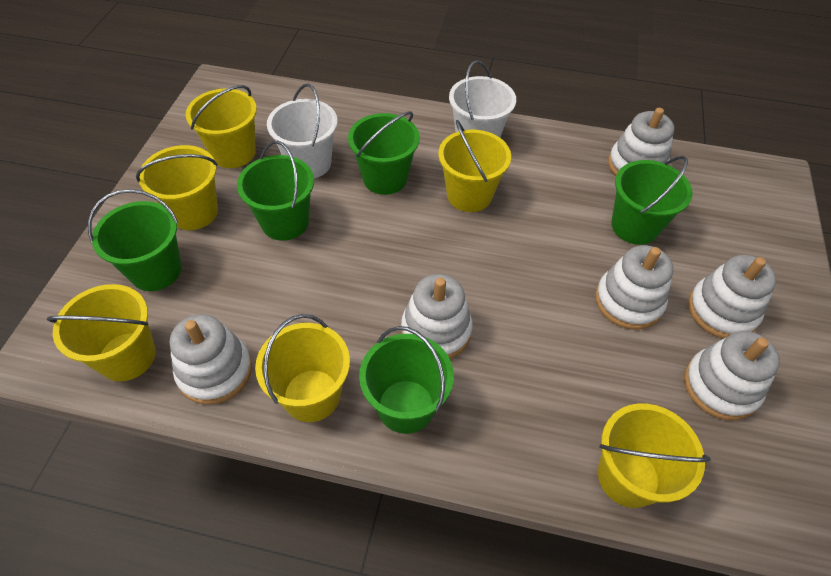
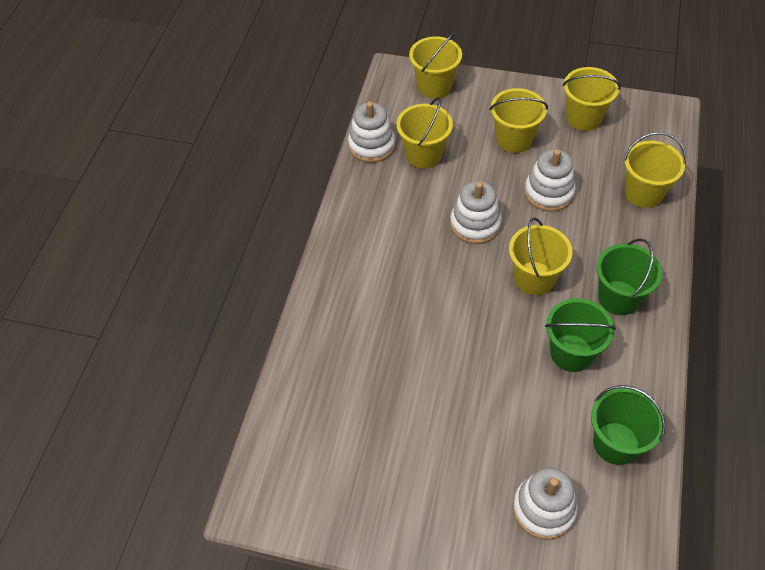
green bucket: [88,189,182,291] [237,141,314,241] [348,111,420,195] [359,326,454,434] [611,156,693,245] = 5 -> [545,298,616,372] [591,385,665,465] [596,238,662,315] = 3
white bucket: [267,83,338,178] [449,60,516,138] = 2 -> none = 0
white stacking toy: [170,314,252,405] [401,274,472,359] [595,245,673,330] [608,108,674,176] [684,331,780,421] [688,255,776,339] = 6 -> [348,102,396,163] [450,181,502,244] [513,468,578,540] [524,149,576,212] = 4

